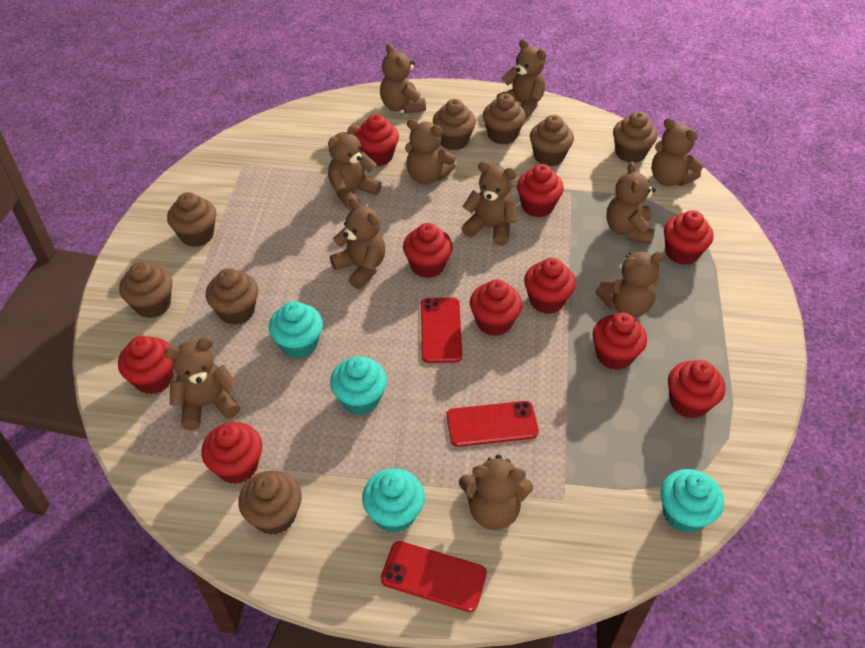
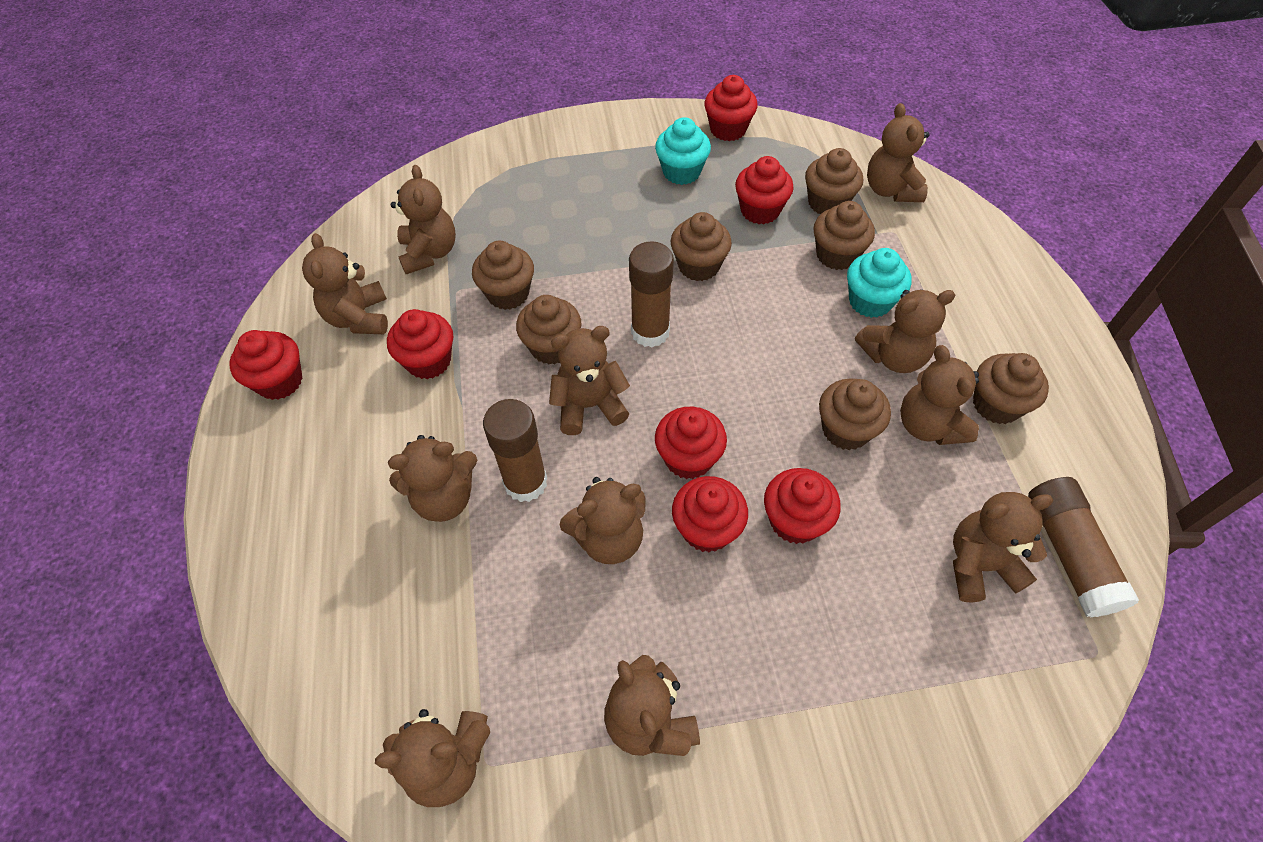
brown cupcake: [119,262,173,318] [167,192,216,247] [206,268,258,325] [238,470,302,535] [433,99,476,150] [483,93,526,145] [530,115,574,166] [613,111,657,163] = 8 -> [472,241,534,310] [516,295,581,365] [671,212,732,281] [805,148,863,214] [813,201,875,270] [819,379,891,450] [973,353,1049,424] = 7
brown glue stick: none = 0 -> [483,399,547,502] [629,241,674,347] [1028,477,1139,617] = 3
red cupcake: [118,336,174,394] [201,422,262,484] [355,114,399,166] [403,223,453,278] [470,279,522,336] [517,164,564,217] [524,258,576,314] [593,313,647,370] [664,210,713,265] [668,360,725,419] = 10 -> [229,330,303,400] [387,309,453,379] [655,407,727,479] [672,476,748,552] [704,75,758,141] [735,156,794,224] [764,468,841,544] = 7
red phone: [381,541,487,612] [421,298,462,363] [446,401,539,447] = 3 -> none = 0
turquoise cupcake: [269,301,323,359] [330,356,387,415] [362,469,425,533] [660,469,724,533] = 4 -> [655,117,711,185] [847,248,912,318] = 2

